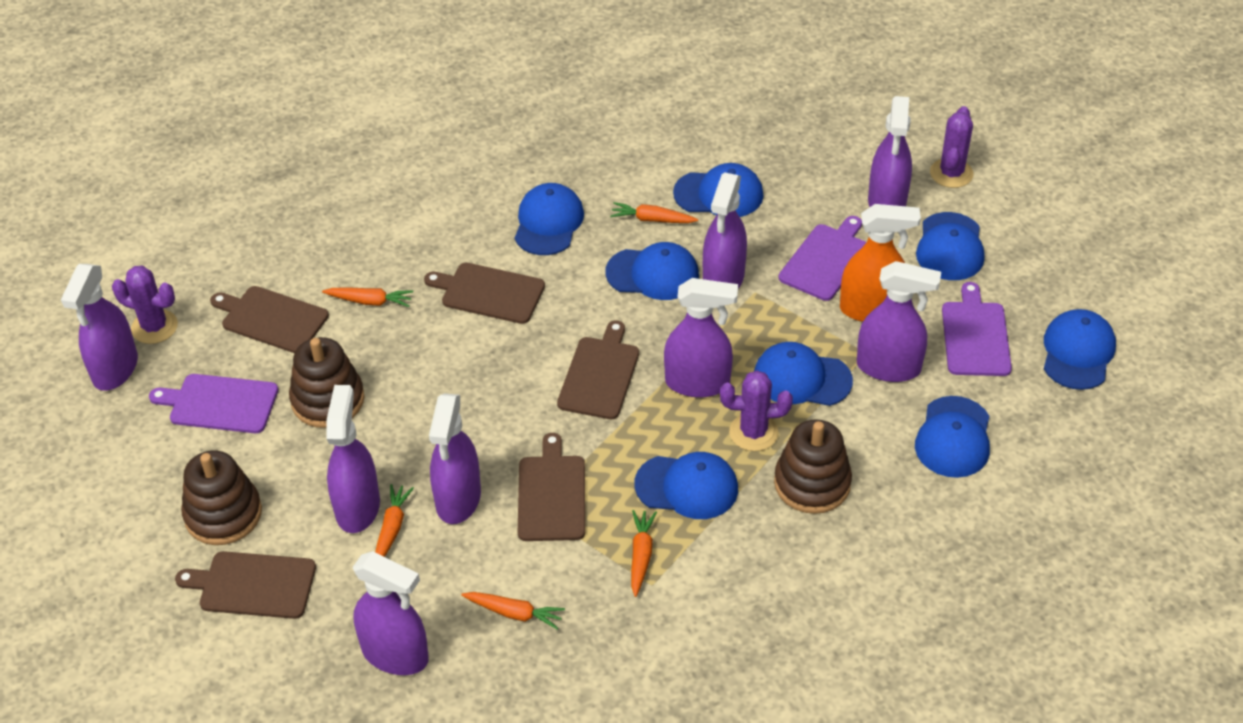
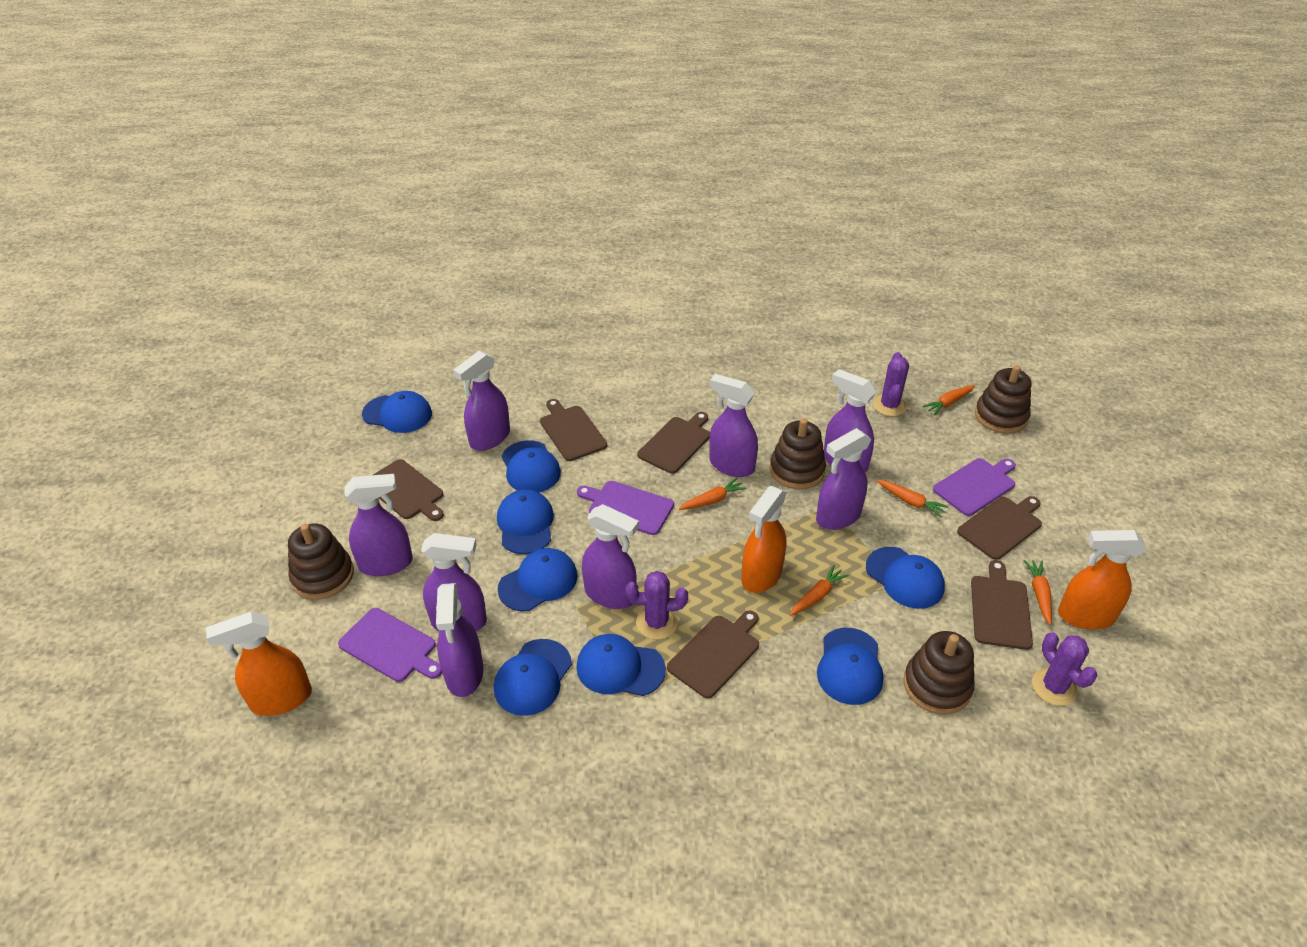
brown cutting board: [175,551,316,619] [210,286,329,353] [424,263,545,324] [518,433,585,541] [557,321,639,419] = 5 -> [373,459,444,521] [540,399,607,461] [637,412,710,474] [667,611,759,699] [957,496,1042,560] [971,560,1033,650] = 6
brown stacking toy: [181,451,262,545] [289,337,365,428] [774,419,852,514] = 3 -> [288,524,354,600] [770,418,826,489] [903,631,975,714] [975,365,1031,434] = 4
orange spray bottle: [840,204,921,322] = 1 -> [206,612,312,716] [741,486,787,593] [1058,530,1146,630] = 3

